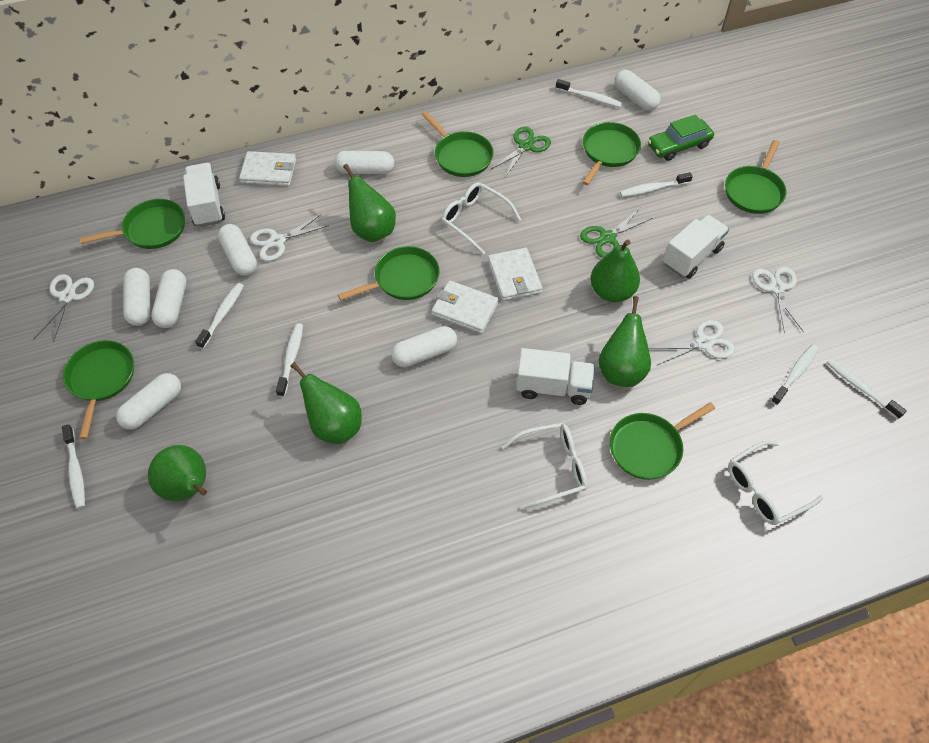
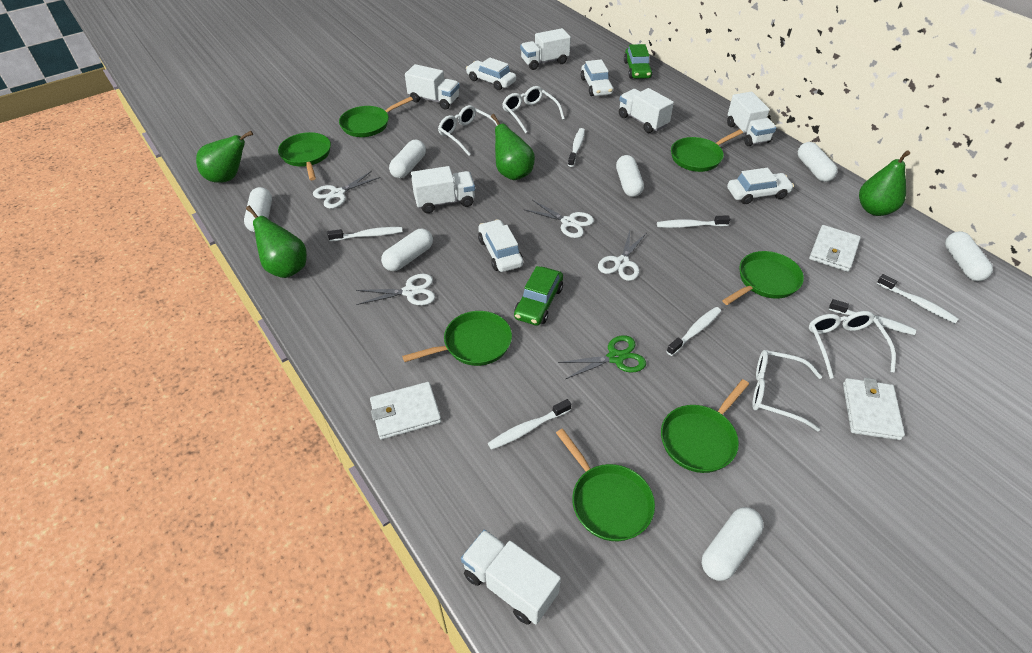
green car: [648,115,714,161] = 1 -> [514,266,563,326] [624,44,653,79] = 2
green pear: [148,445,207,501] [290,362,362,444] [343,164,396,242] [591,240,640,302] [598,296,651,387] = 5 -> [196,131,253,183] [246,206,307,278] [491,114,535,180] [859,150,910,216] = 4
green scissors: [490,127,551,177] [580,208,653,258] = 2 -> [558,335,646,379] = 1
white car: none = 0 -> [466,57,516,90] [478,219,523,272] [581,59,613,96] [727,168,794,204] = 4
white glasses: [442,182,521,255] [502,423,587,509] [728,441,823,525] = 3 -> [438,105,497,156] [502,86,565,133] [752,350,822,432] [809,311,896,379] = 4
white truck: [183,163,225,227] [516,348,595,405] [663,215,729,279] = 3 -> [405,64,460,109] [411,166,475,213] [461,530,561,625] [520,28,571,70] [619,88,674,133] [727,92,776,146] = 6

